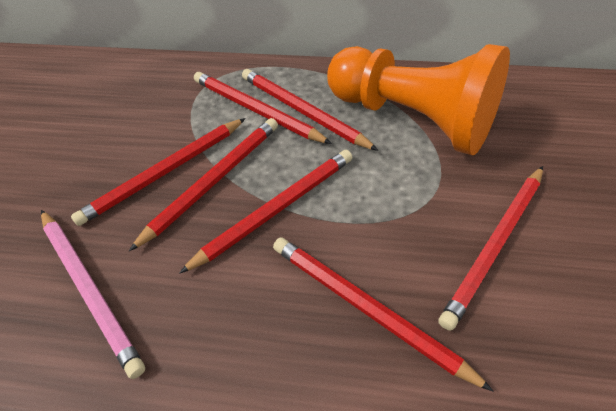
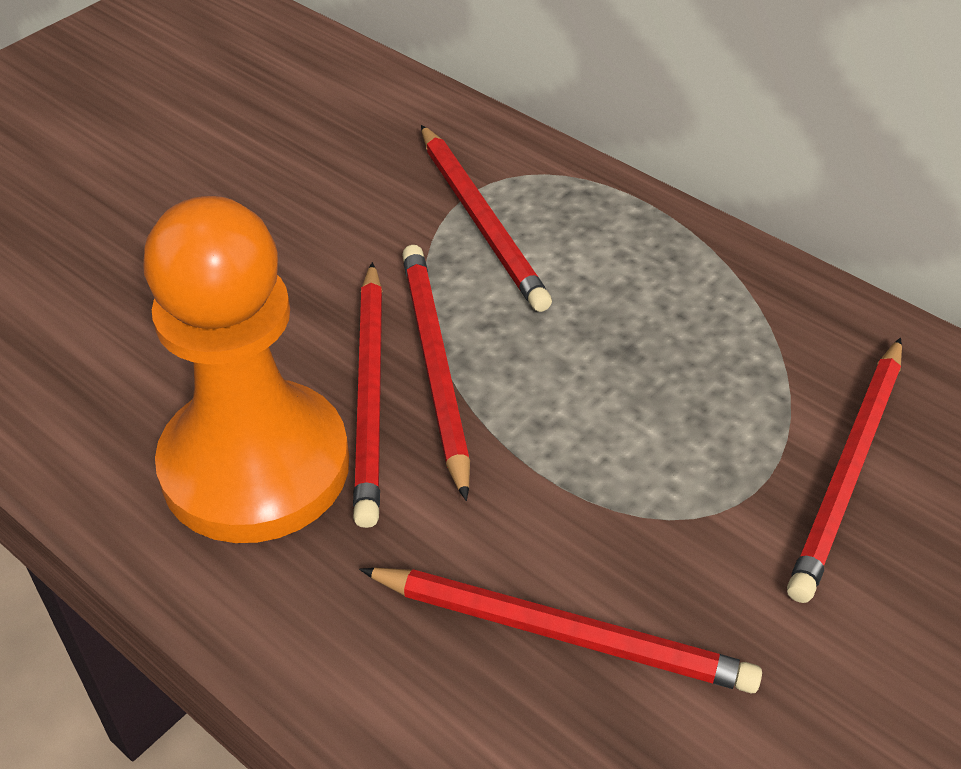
pink pencil: [41,210,145,379] = 1 -> none = 0
red pencil: [71,118,246,226] [129,118,278,251] [179,150,353,274] [194,72,332,144] [242,69,379,151] [273,237,493,391] [438,166,543,331] = 7 -> [353,262,383,528] [359,568,762,693] [402,245,470,501] [421,125,552,312] [787,338,902,603] = 5

